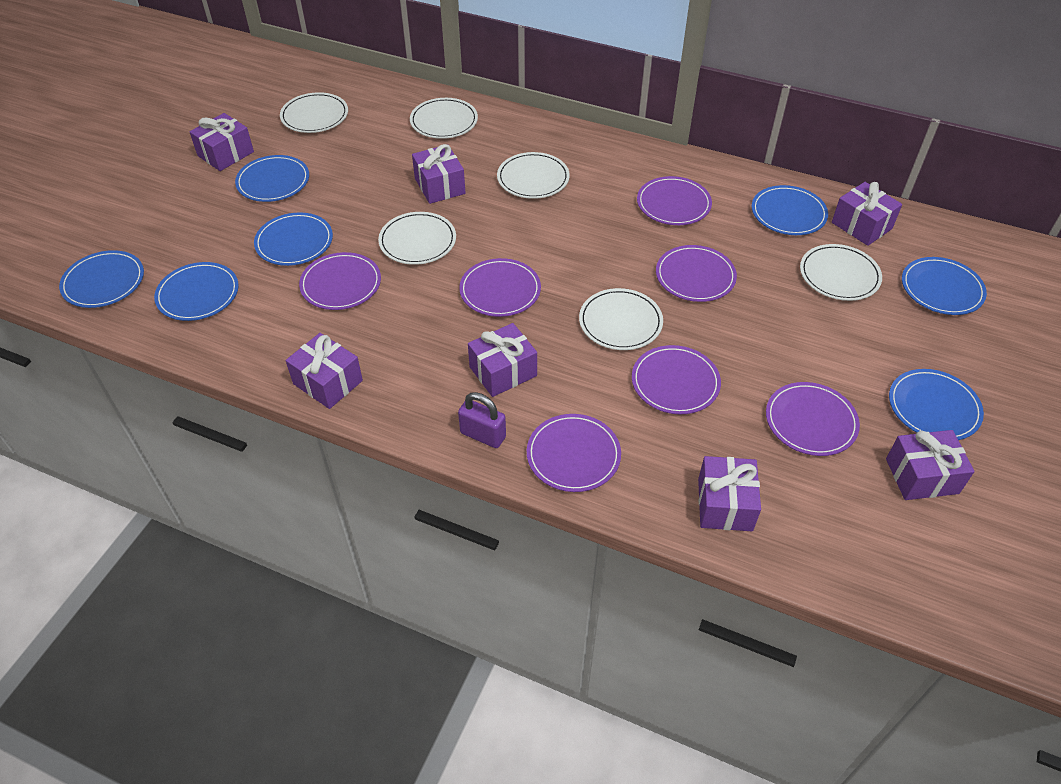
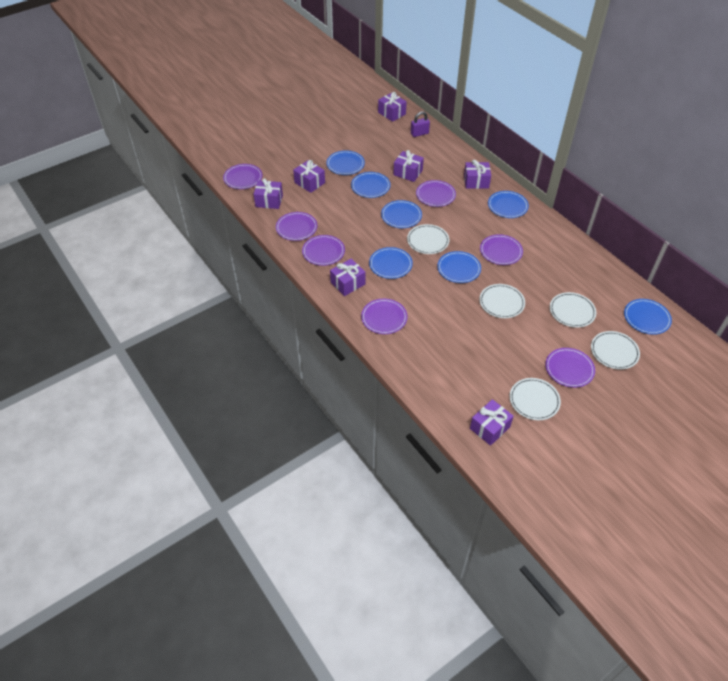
white plate: [280,92,348,133] [378,212,456,265] [410,98,478,139] [497,152,570,199] [579,288,663,350] [800,244,882,301] = 6 -> [407,224,449,254] [479,284,525,318] [509,378,561,420] [550,292,596,328] [591,331,640,370] = 5

